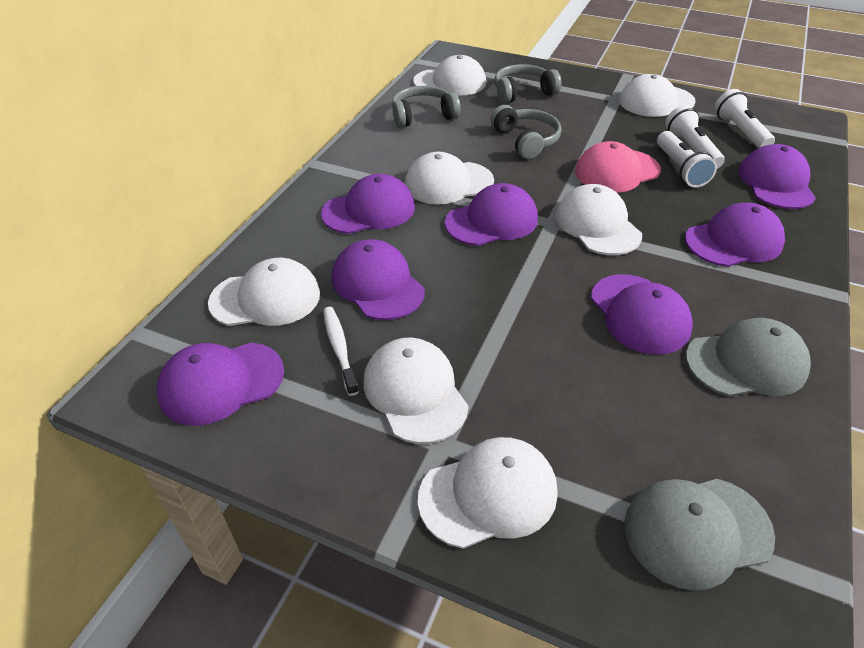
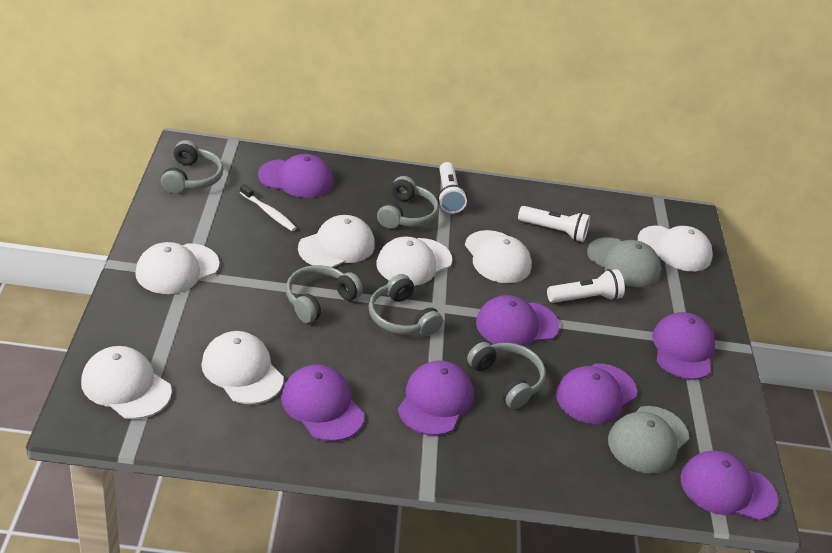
grey headphones: [392,86,461,128] [491,105,561,159] [495,64,561,103] = 3 -> [161,140,224,194] [286,265,363,323] [369,274,443,336] [377,176,439,229] [467,342,546,409] = 5
pink cap: [575,141,661,193] = 1 -> none = 0

